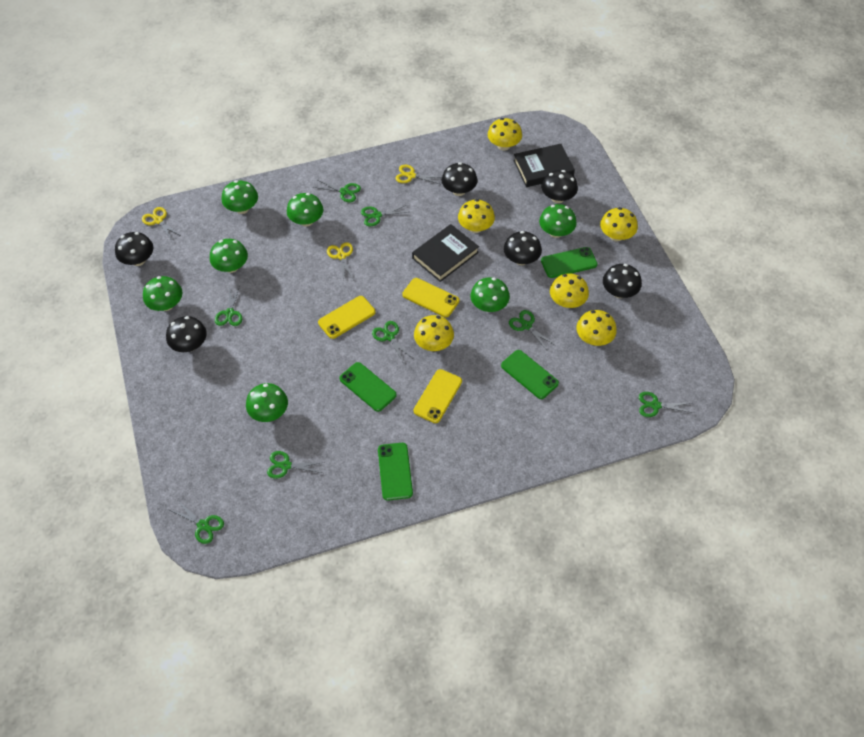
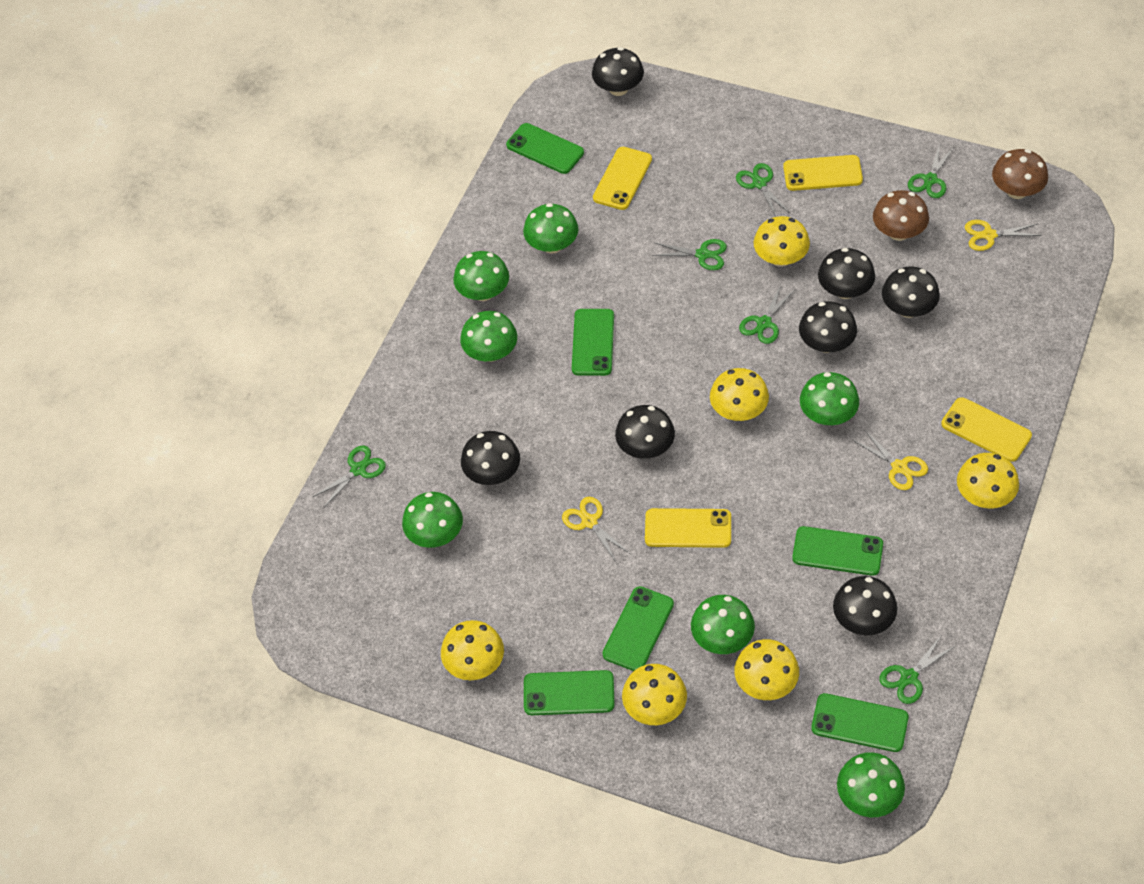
black book: [412,224,479,282] [513,144,575,187] = 2 -> none = 0
black mushroom: [115,232,153,266] [166,316,207,352] [442,162,477,196] [504,231,542,265] [542,170,578,203] [603,264,642,298] = 6 -> [461,431,520,485] [592,47,644,96] [615,405,675,459] [799,301,857,353] [818,248,875,299] [833,576,897,635] [882,266,940,318] = 7
brown mushroom: none = 0 -> [873,190,929,241] [992,149,1048,199] = 2
green phone: [340,362,397,412] [378,443,413,501] [501,350,559,399] [541,247,598,278] = 4 -> [506,123,584,174] [524,670,615,715] [572,309,614,376] [603,586,674,671] [792,526,883,576] [811,693,909,752] = 6
green scissors: [170,500,224,544] [215,285,242,326] [267,451,325,479] [313,180,361,202] [361,205,406,226] [372,321,412,364] [509,310,555,350] [639,392,694,417] = 8 -> [313,445,386,507] [652,239,727,270] [736,163,790,217] [739,285,794,344] [879,636,955,704] [908,143,955,198] = 6
yellow phone: [318,296,375,339] [402,278,459,317] [414,369,462,423] = 3 -> [593,147,652,210] [645,508,731,548] [783,155,863,191] [941,397,1032,462] = 4

